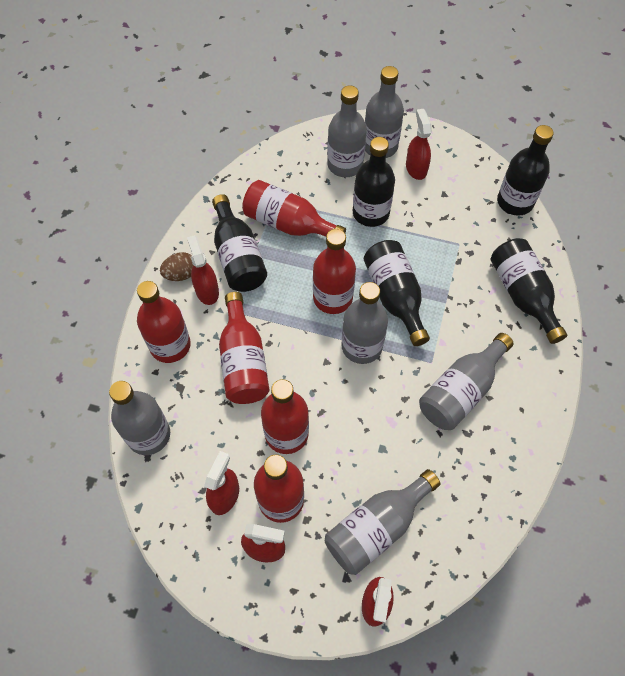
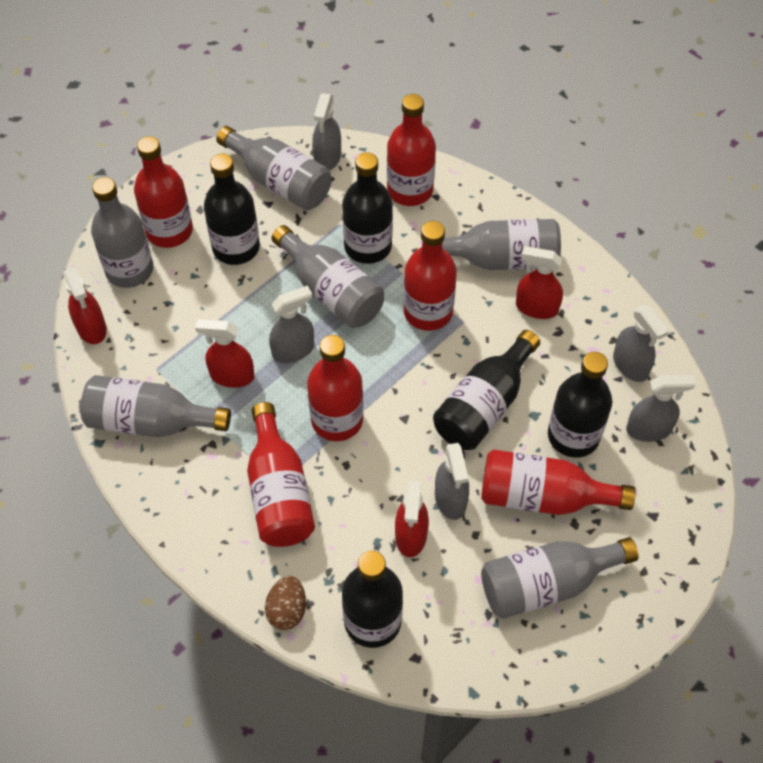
grey spray bottle: none = 0 -> [269,286,314,363] [312,93,341,170] [435,443,469,520] [613,305,669,382] [626,375,695,442] = 5
red spray bottle: [187,235,219,305] [204,451,239,515] [241,524,285,562] [362,577,394,627] [406,109,432,180] = 5 -> [63,267,107,344] [195,319,254,388] [395,481,429,557] [516,246,563,319] = 4

